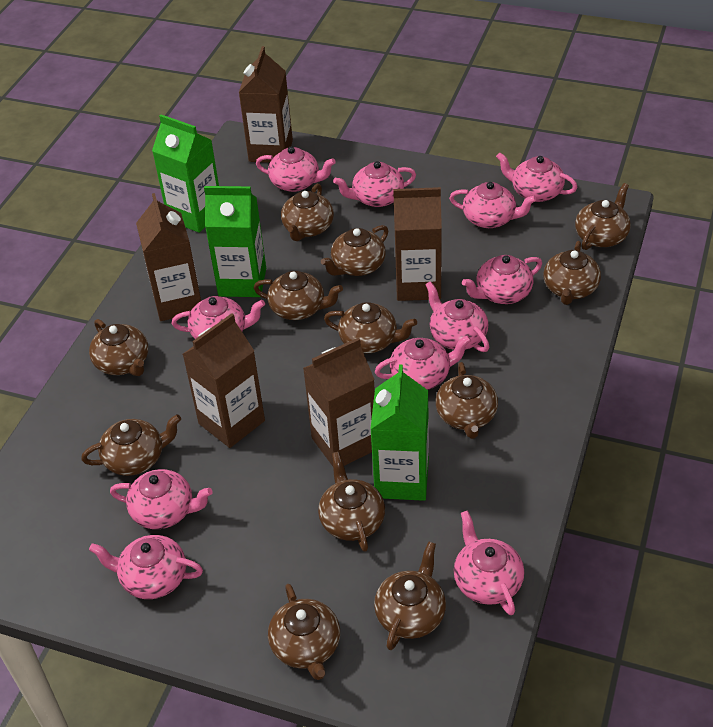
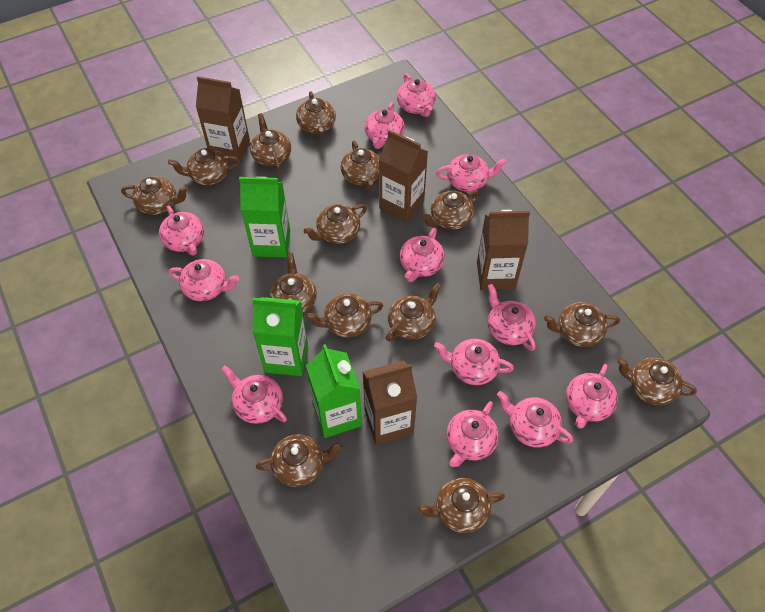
brown carton: [136,193,201,321] [182,313,265,448] [239,46,293,163] [303,337,375,466] [393,187,442,301] = 5 -> [196,76,250,162] [363,360,417,445] [379,130,428,222] [477,210,530,290] = 4
brown teapot: [81,414,181,476] [89,319,148,376] [254,271,343,320] [268,584,340,680] [281,184,334,241] [318,452,385,552] [321,225,388,276] [324,302,417,354] [374,542,446,650] [436,362,498,439] [543,241,601,305] [575,183,631,250] = 12 -> [121,177,189,215] [168,148,240,185] [250,113,291,171] [256,434,343,487] [270,253,317,314] [296,91,336,138] [304,204,367,244] [306,293,383,337] [341,141,379,190] [386,282,441,341] [417,478,505,533] [422,190,479,230] [544,302,620,347] [617,357,697,405] = 14
pink teapot: [89,535,203,599] [110,469,213,529] [172,296,265,339] [256,147,336,192] [333,161,416,207] [375,335,471,390] [425,281,489,352] [449,182,537,228] [454,510,524,615] [462,255,542,304] [496,152,577,202] = 11 -> [159,205,204,256] [168,259,239,301] [221,365,287,424] [365,102,405,149] [397,74,436,117] [400,228,445,282] [434,339,514,385] [436,154,507,192] [446,401,499,467] [488,284,536,351] [497,391,573,448] [566,364,618,428] = 12

